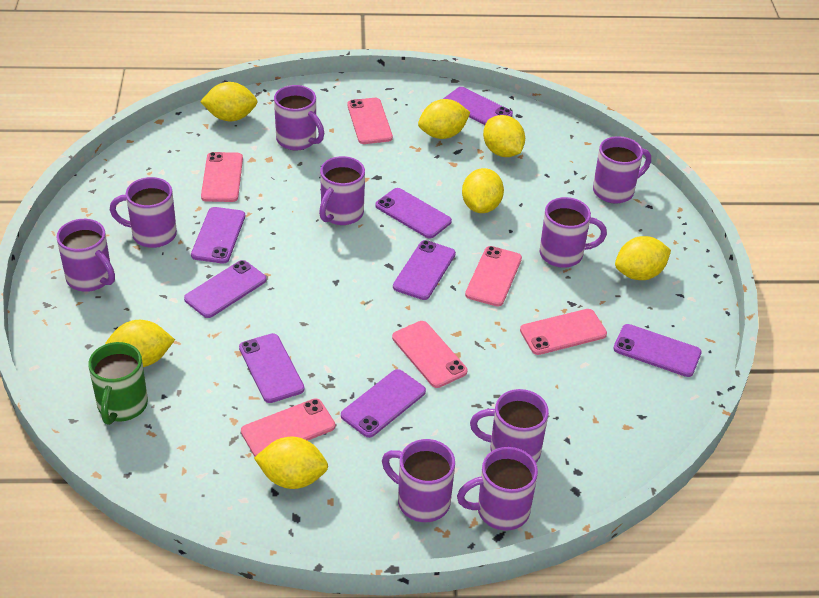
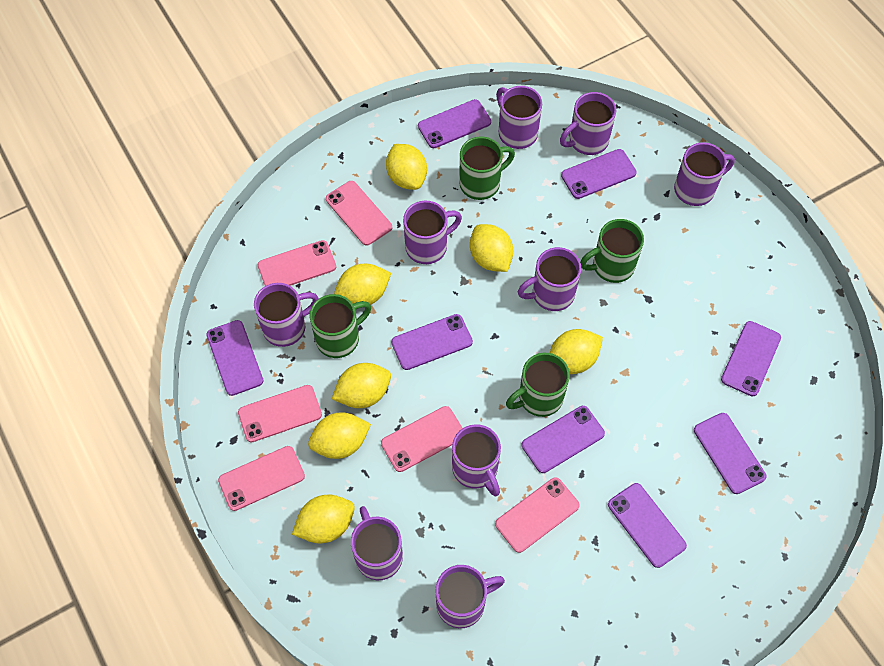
green mug: [88,342,148,425] = 1 -> [310,294,371,358] [459,136,515,200] [506,353,570,417] [580,219,644,283] = 4

